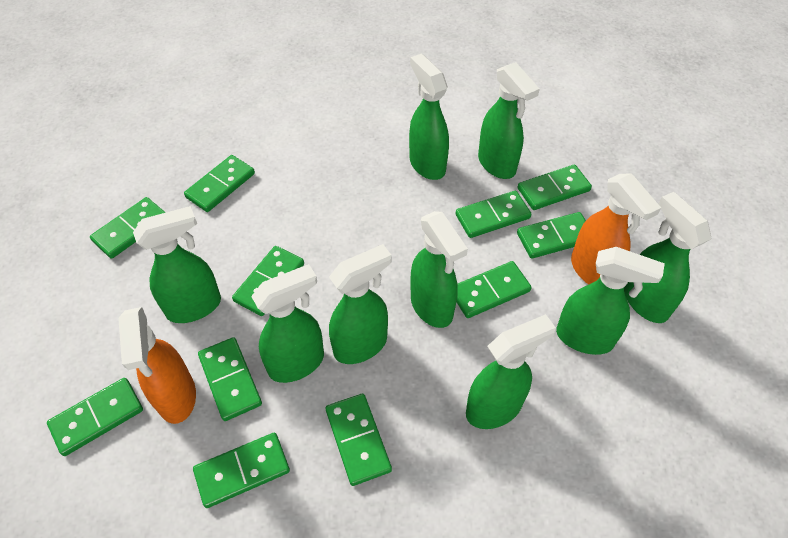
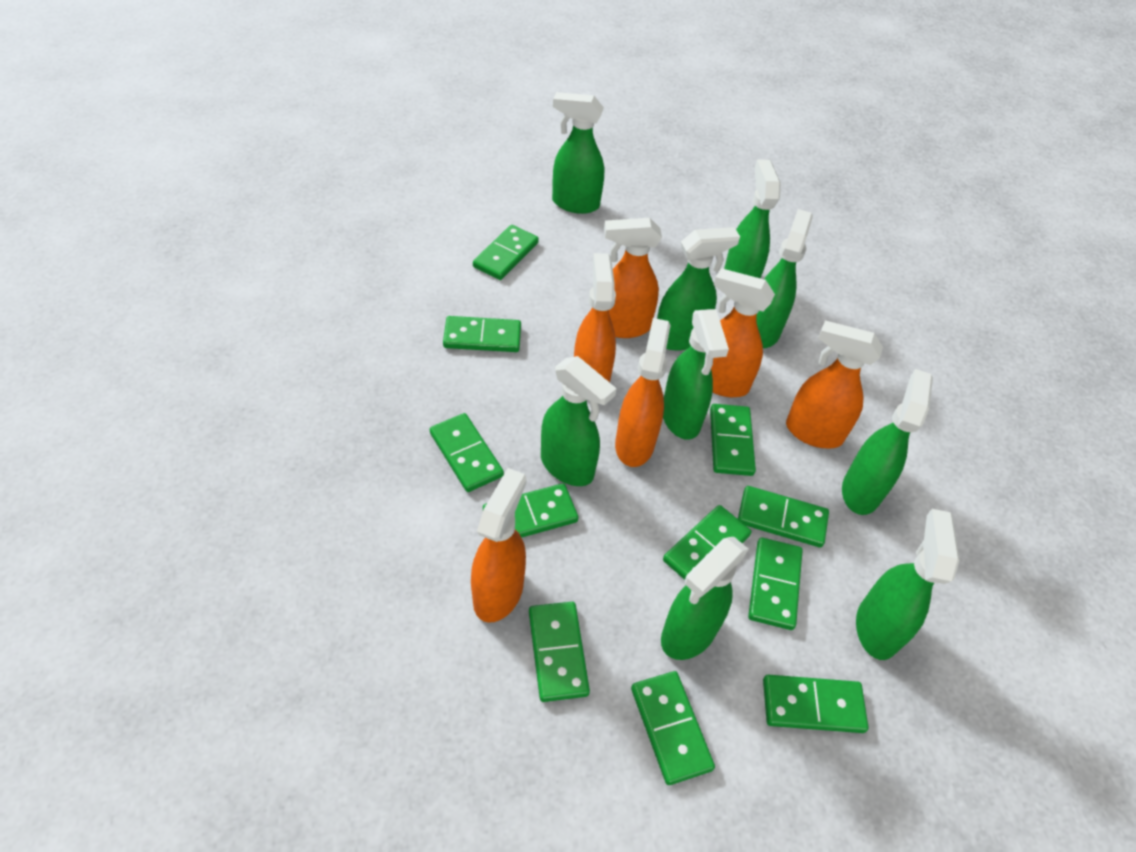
orange spray bottle: [118,307,196,424] [571,173,661,285] = 2 -> [471,468,527,623] [574,253,616,382] [604,218,662,338] [615,318,671,467] [711,268,775,397] [786,320,883,448] = 6

